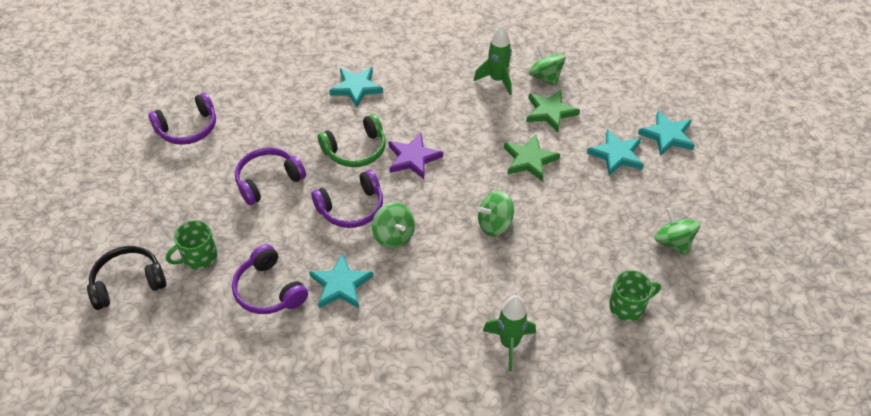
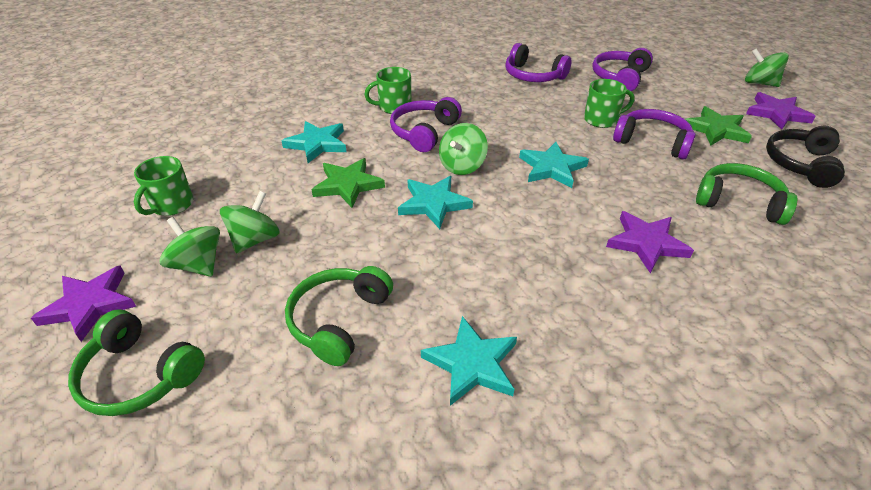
green headphones: [318,114,386,167] = 1 -> [68,310,205,416] [285,266,393,366] [696,163,797,225] = 3
green mug: [166,220,217,269] [609,271,661,321] = 2 -> [134,156,193,216] [364,67,411,114] [584,79,635,128] = 3
green rocket: [474,25,512,95] [483,295,536,372] = 2 -> none = 0
purple star: [388,133,443,179] = 1 -> [31,266,136,342] [606,211,694,273] [746,92,816,130] = 3

